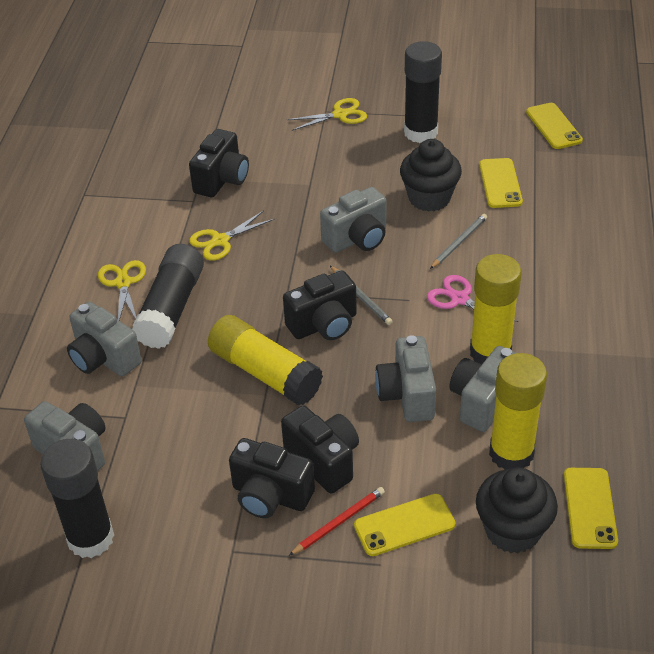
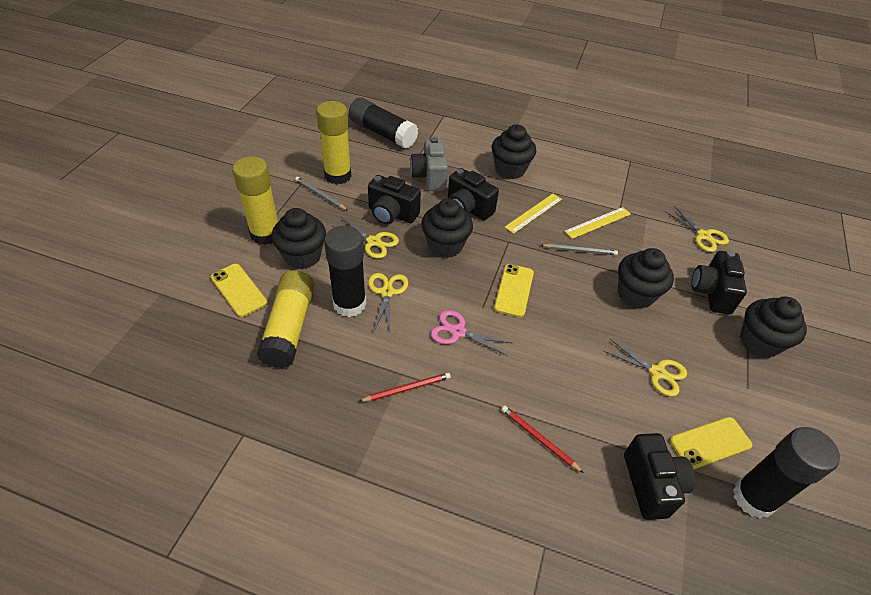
black cupcake: [400,139,462,212] [476,467,558,553] = 2 -> [272,208,326,269] [421,198,473,258] [491,124,536,179] [618,248,674,309] [740,296,807,358] = 5
grey camera: [24,401,106,471] [67,302,141,376] [320,187,387,253] [375,335,436,422] [449,346,516,432] = 5 -> [410,137,448,191] = 1
red pencil: [289,487,385,556] = 1 -> [360,373,451,402] [501,406,584,473] = 2
yellow phone: [354,494,456,556] [479,158,523,208] [526,103,583,149] [564,468,618,549] = 4 -> [211,264,267,317] [494,264,534,317] [670,417,752,469] = 3
yellow ruler: none = 0 -> [504,194,562,234] [564,207,631,239] = 2
yellow scissors: [98,260,146,321] [189,210,275,261] [287,98,367,131] = 3 -> [331,217,399,259] [368,273,408,333] [603,339,687,397] [664,206,729,252] = 4

